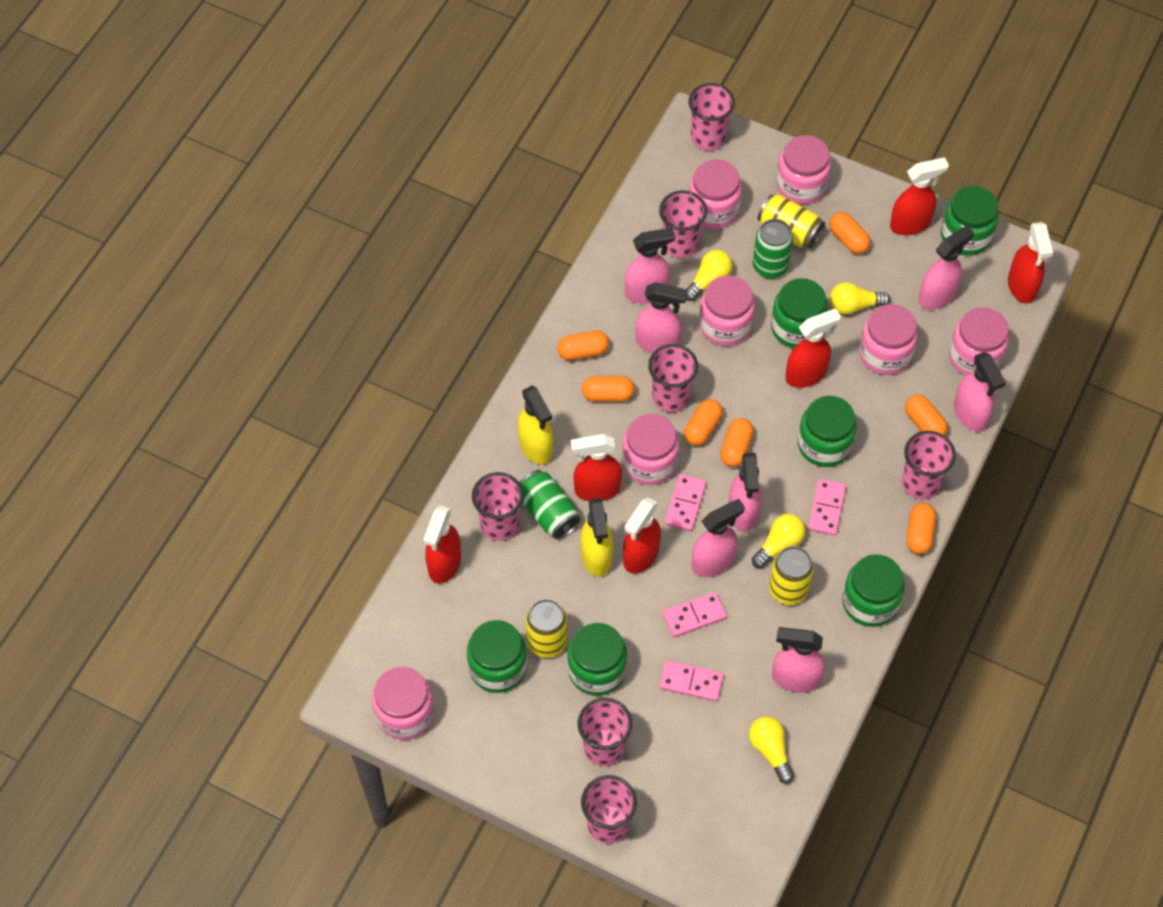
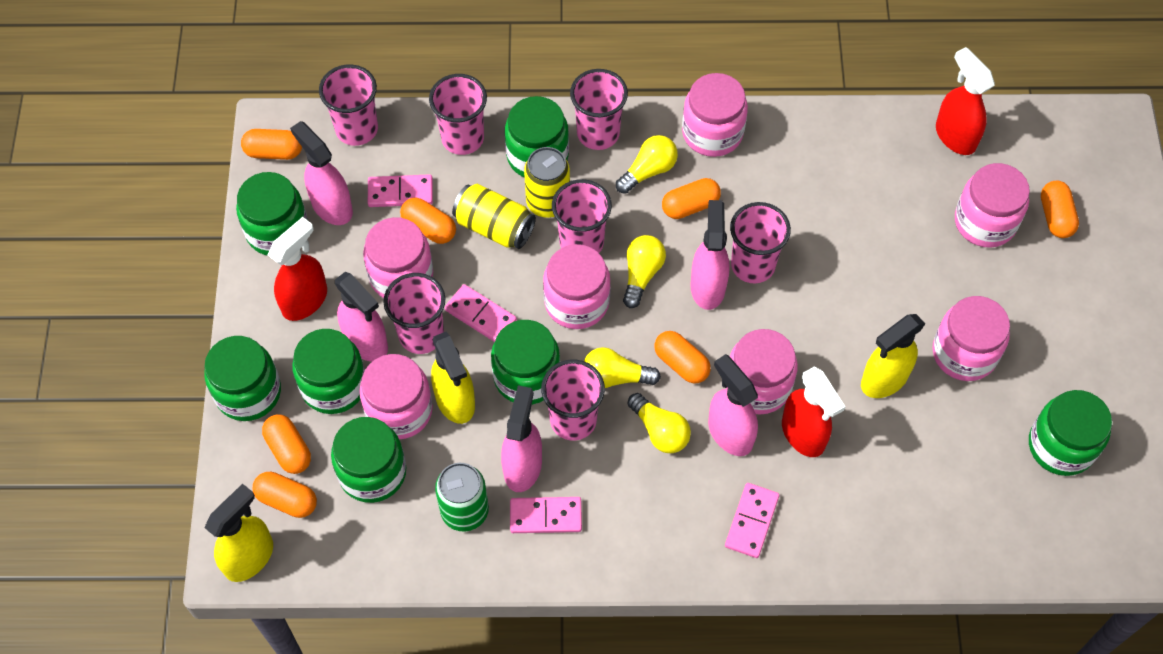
green can: [519,470,581,539] [753,219,793,279] = 2 -> [435,463,489,531] = 1
green jar: [467,620,527,693] [568,623,627,696] [771,278,828,348] [798,396,857,467] [842,554,905,627] [941,186,999,256] = 6 -> [204,336,281,421] [236,172,308,256] [292,329,365,414] [331,417,406,503] [491,320,560,405] [505,96,569,178] [1029,390,1112,476] = 7
pink spray bottle: [625,228,675,303] [635,282,688,353] [691,499,745,577] [728,453,761,532] [772,627,825,693] [919,225,974,310] [954,352,1006,432] = 7 -> [290,121,353,225] [335,272,388,362] [501,385,542,492] [690,200,730,310] [708,354,758,456] = 5
red spray bottle: [424,506,461,584] [571,434,622,501] [623,497,661,574] [785,308,841,388] [890,157,949,235] [1008,222,1053,303] = 6 -> [268,217,327,321] [782,367,845,457] [936,47,995,155] = 3
yellow can: [526,599,567,658] [758,194,825,249] [769,546,814,605] = 3 -> [452,184,536,249] [524,147,570,218] = 2
yellow spray bottle: [518,385,553,465] [580,498,613,577] = 2 -> [204,484,273,582] [431,332,475,424] [861,314,925,398] = 3

